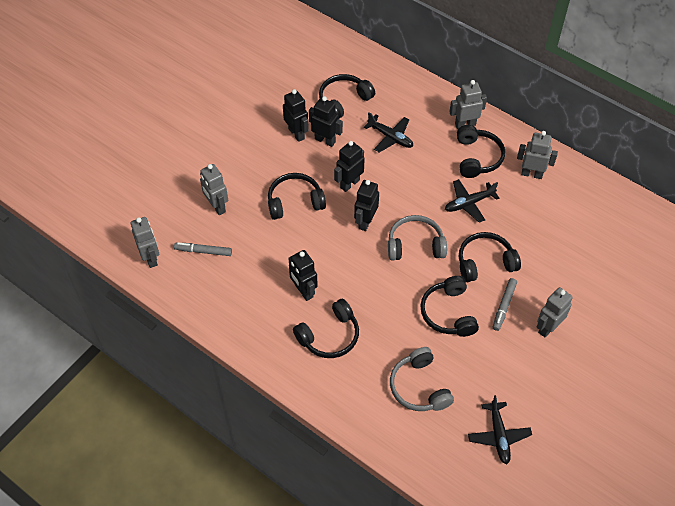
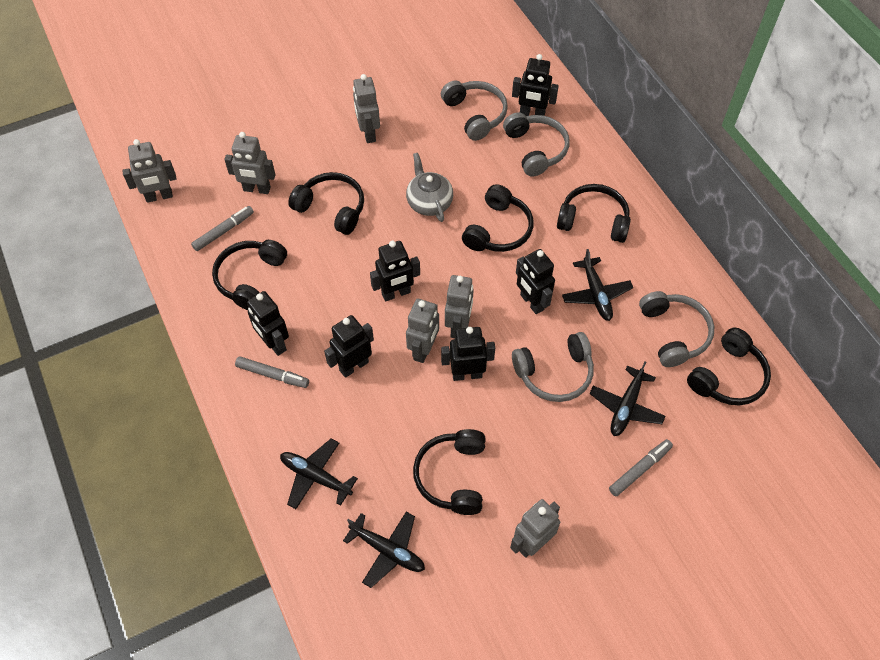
black plane: [364,112,413,152] [445,179,500,223] [468,395,532,464] = 3 -> [280,438,358,509] [343,512,425,588] [562,249,633,321] [589,361,665,436] = 4
black robot: [283,89,309,142] [288,250,318,301] [309,96,343,147] [334,141,365,192] [354,180,379,231] = 5 -> [247,291,289,356] [324,315,374,378] [370,241,420,301] [441,327,495,381] [512,54,559,116] [516,249,555,314] = 6
grey headphones: [388,215,447,261] [390,347,454,411] = 2 -> [441,80,508,141] [503,112,569,176] [512,332,594,402] [639,291,714,367] = 4
grey marker: [174,242,232,256] [493,278,517,331] = 2 -> [191,206,254,251] [235,356,309,388] [609,439,673,496] = 3
grey robot: [131,217,159,268] [200,164,228,215] [449,80,487,129] [517,131,558,179] [537,287,573,337] = 5 -> [122,139,177,203] [224,132,275,194] [353,74,380,143] [406,299,439,363] [445,275,474,338] [510,499,560,558] = 6
grey teapot: none = 0 -> [406,153,453,222] = 1

